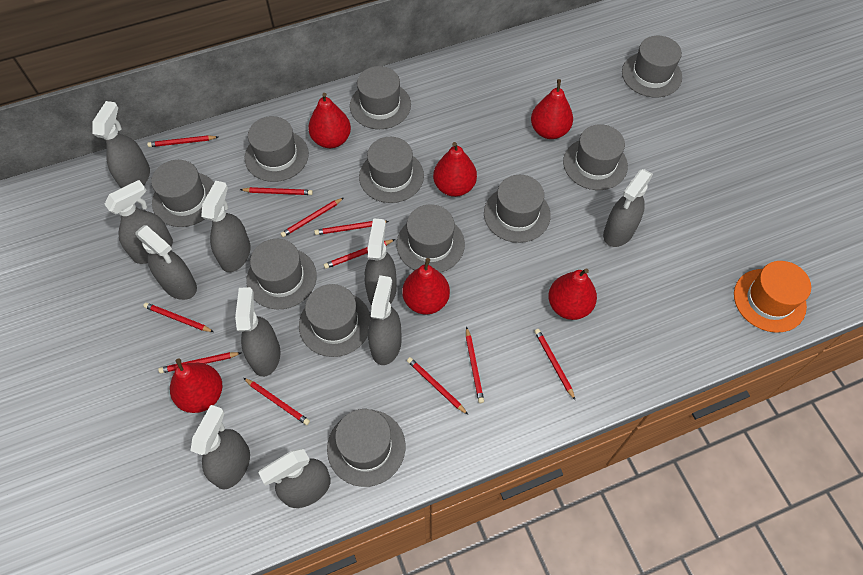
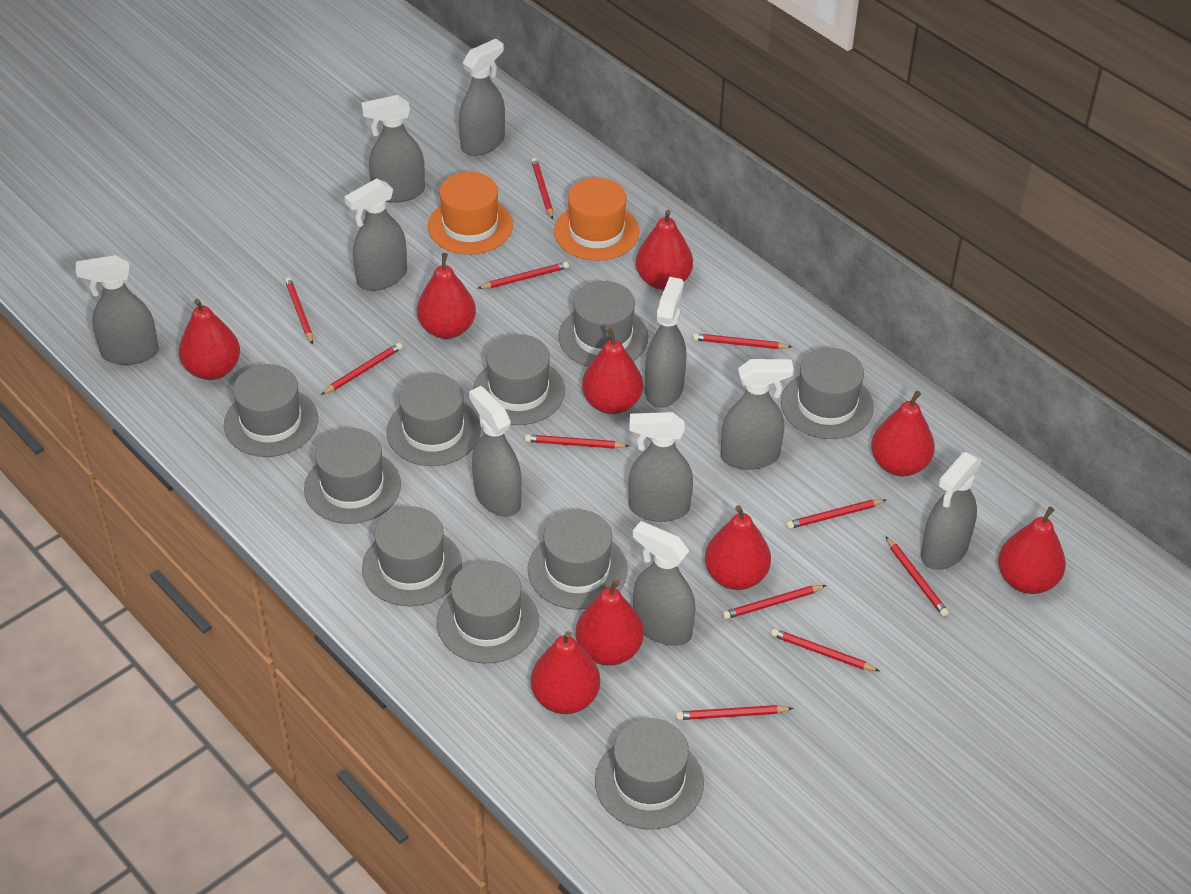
grey hat: [151,160,214,227] [244,116,309,182] [246,239,317,310] [299,284,371,357] [327,409,405,487] [350,66,411,129] [359,137,424,203] [397,205,465,273] [484,175,551,243] [563,124,628,190] [622,36,682,97] = 11 -> [224,364,318,457] [304,428,401,524] [362,506,462,606] [386,373,481,466] [437,561,539,663] [473,334,565,425] [528,509,628,610] [558,281,648,367] [595,718,704,829] [781,348,874,439] = 10
orange hat: [734,261,811,333] = 1 -> [428,172,513,255] [554,178,639,261] = 2
red pear: [170,358,222,413] [308,93,351,148] [402,258,450,315] [433,142,477,197] [531,79,573,139] [548,268,597,320] = 6 -> [179,299,240,380] [417,253,476,339] [531,631,600,714] [575,579,644,666] [582,328,643,414] [636,210,693,290] [705,505,771,590] [871,391,935,476] [998,507,1066,594] = 9

